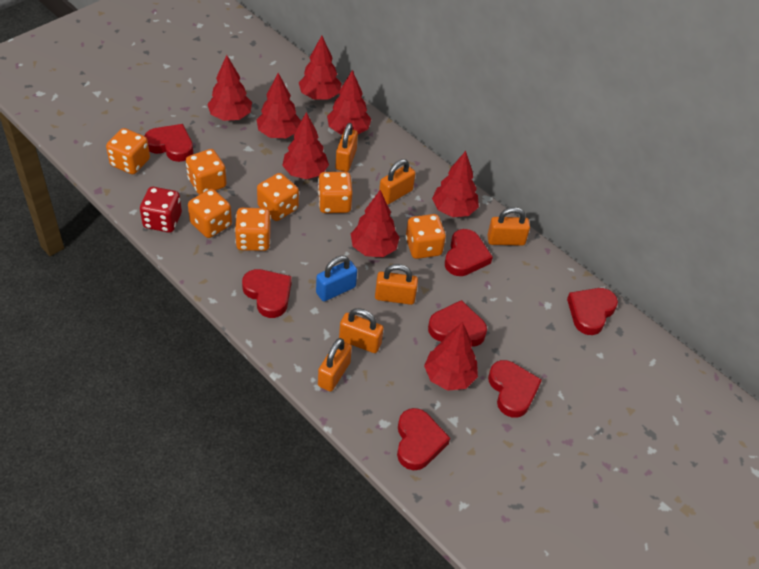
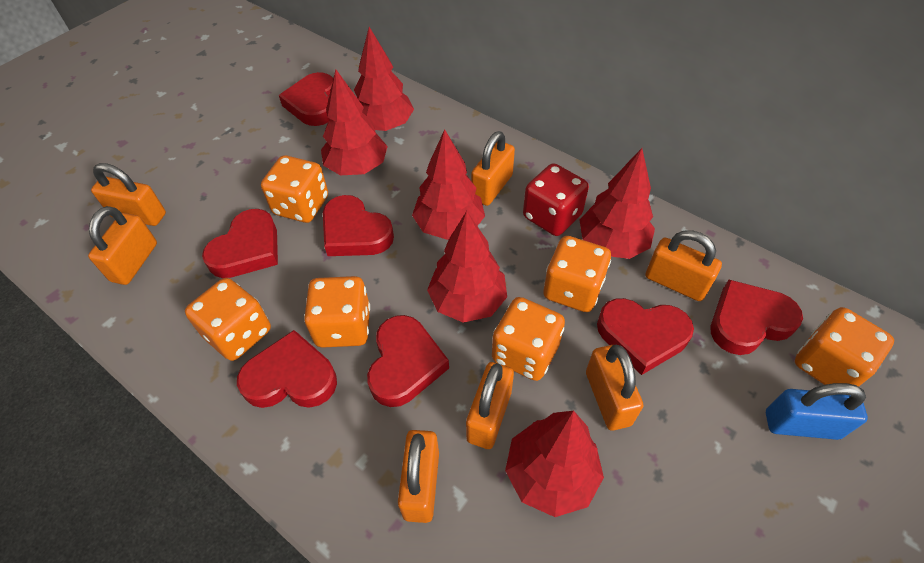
orange dice: [106,128,150,174] [186,149,227,195] [188,189,232,238] [235,208,271,251] [257,173,299,221] [318,172,353,213] [406,214,446,259] = 7 -> [185,278,271,361] [261,155,328,223] [304,276,370,348] [492,297,565,381] [543,236,611,312] [795,307,894,387] = 6
orange padlock: [318,338,352,392] [335,123,358,172] [339,308,383,353] [375,264,418,305] [379,159,415,205] [487,207,530,246] = 6 -> [88,206,157,285] [91,163,166,226] [398,430,439,523] [466,362,514,449] [471,131,515,206] [586,345,643,431] [645,230,722,301] = 7
red tree: [207,55,252,121] [257,73,301,138] [282,112,329,179] [299,35,342,100] [327,70,371,135] [351,190,400,257] [424,322,478,391] [432,151,479,217] = 8 -> [321,69,388,175] [354,27,414,131] [412,129,485,240] [427,211,507,323] [505,411,604,517] [580,148,655,259] = 6

